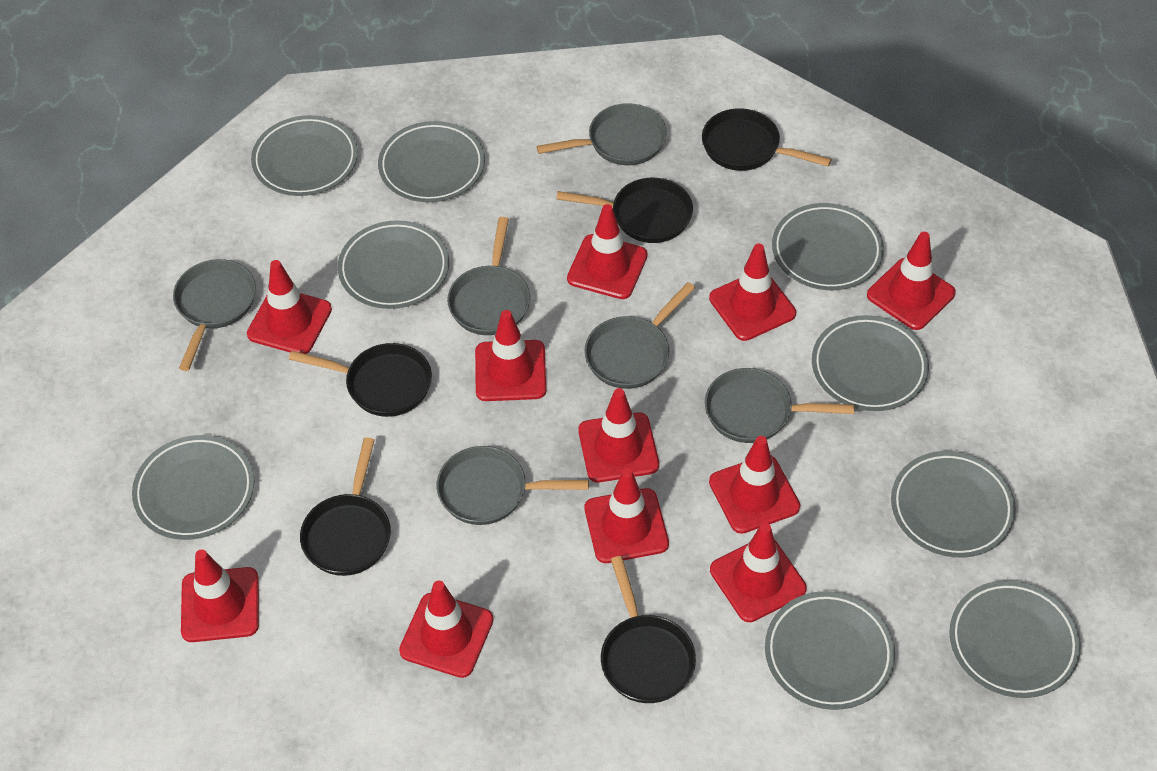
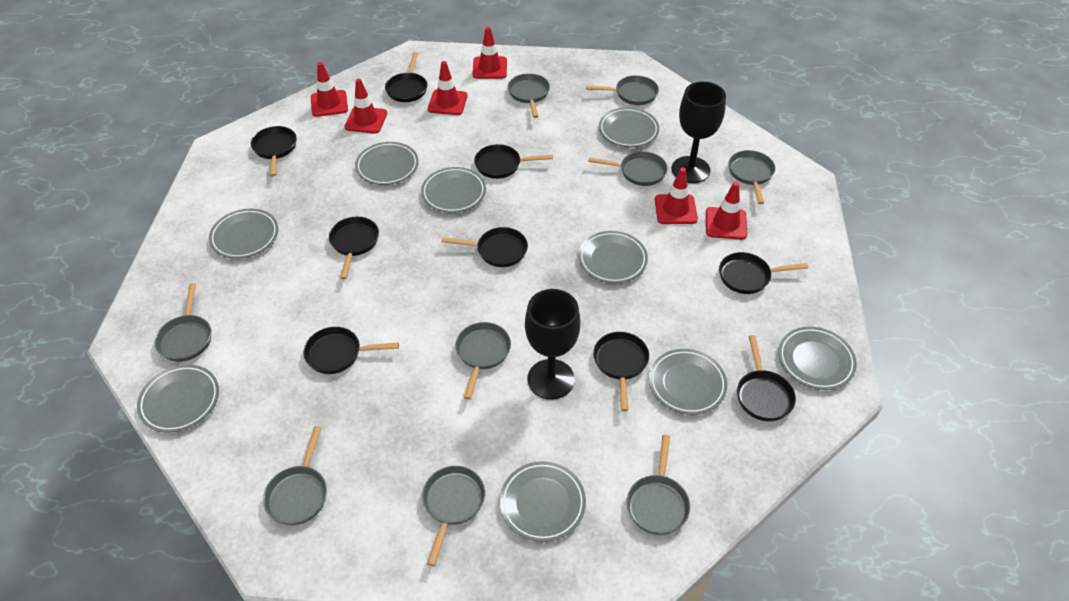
black goblet: none = 0 -> [525,289,580,399] [672,81,726,183] = 2
black pan: [289,343,432,417] [300,438,391,576] [556,178,693,243] [601,556,696,703] [702,108,832,171] = 5 -> [251,126,297,177] [303,327,399,374] [329,217,379,279] [385,52,427,102] [442,227,528,267] [474,144,553,179] [593,332,649,411] [719,252,808,294] [737,335,796,421] = 9
grey pan: [173,259,256,371] [437,446,589,525] [447,217,530,335] [536,103,667,165] [585,282,695,389] [705,368,854,443] = 6 -> [154,283,211,362] [263,426,327,525] [422,466,485,566] [456,322,511,400] [508,73,550,118] [586,75,659,105] [588,151,668,186] [627,435,690,535] [729,150,775,204] = 9
red traffic cone: [181,549,259,642] [247,260,332,354] [399,581,493,678] [475,310,546,401] [567,204,647,299] [578,388,659,482] [585,468,669,563] [709,244,796,341] [709,436,800,534] [710,523,807,622] [867,232,956,330] = 11 -> [311,62,348,117] [345,78,387,134] [428,61,467,115] [473,27,507,79] [655,168,698,224] [706,182,747,240] = 6

